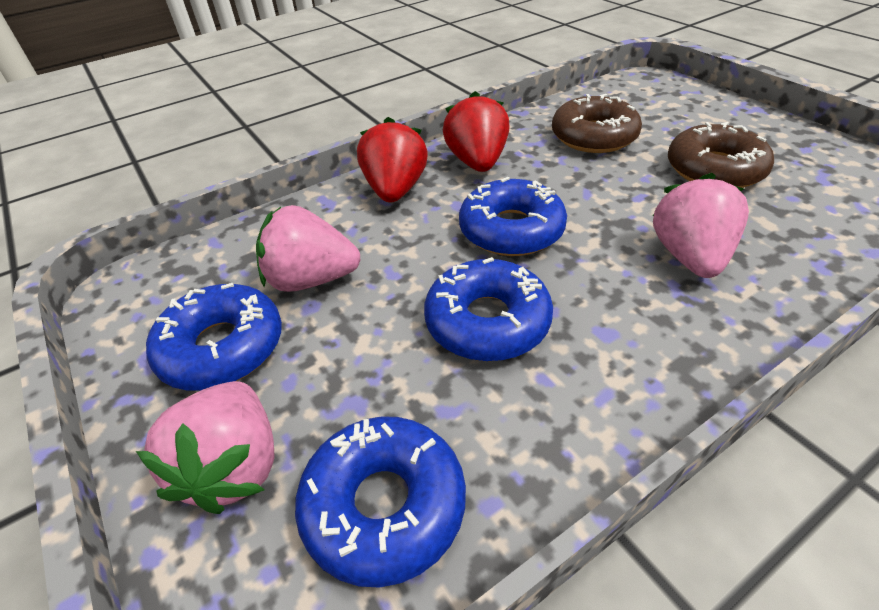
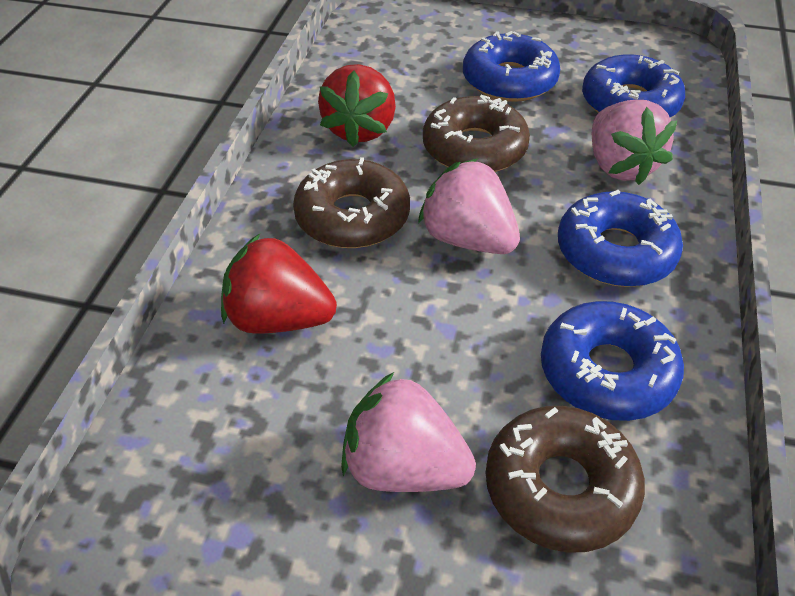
brown donut: [552,94,642,153] [668,122,774,188] = 2 -> [293,157,410,248] [423,95,530,172] [486,406,645,553] = 3

